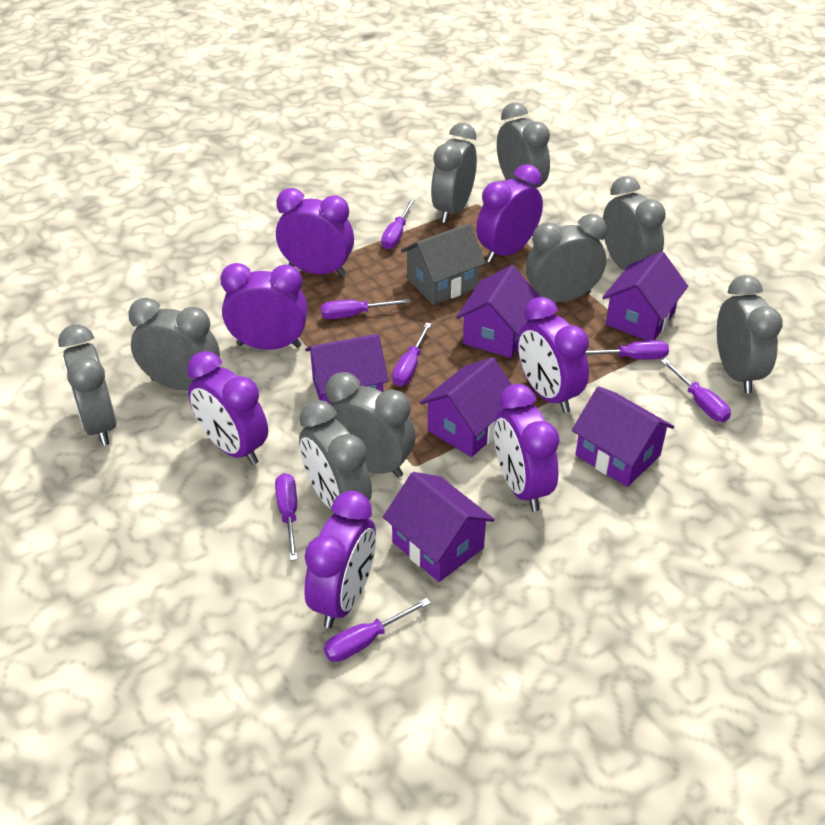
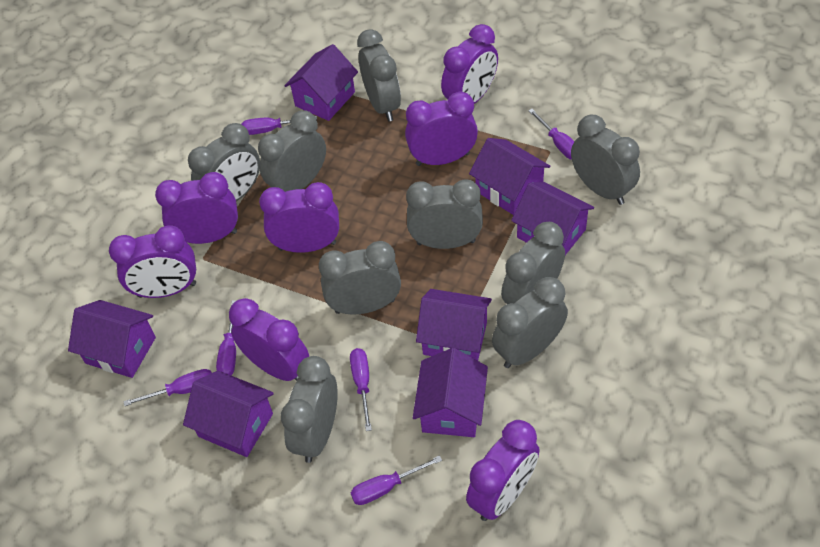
grey house: [401,223,486,305] = 1 -> none = 0
purple house: [305,334,389,404] [383,472,495,582] [420,357,512,457] [456,265,541,358] [572,386,674,487] [602,252,688,341] = 6 -> [68,300,156,378] [183,371,274,457] [284,44,358,121] [413,348,488,437] [416,289,492,361] [469,138,550,215] [511,182,594,255] = 7
purple screwdriver: [275,473,297,561] [321,299,410,319] [324,598,430,662] [381,199,415,249] [392,322,431,386] [586,340,669,359] [661,359,731,422] = 7 -> [123,369,212,406] [216,300,237,375] [241,116,317,135] [350,348,372,431] [351,455,442,505] [528,109,575,160] = 6

